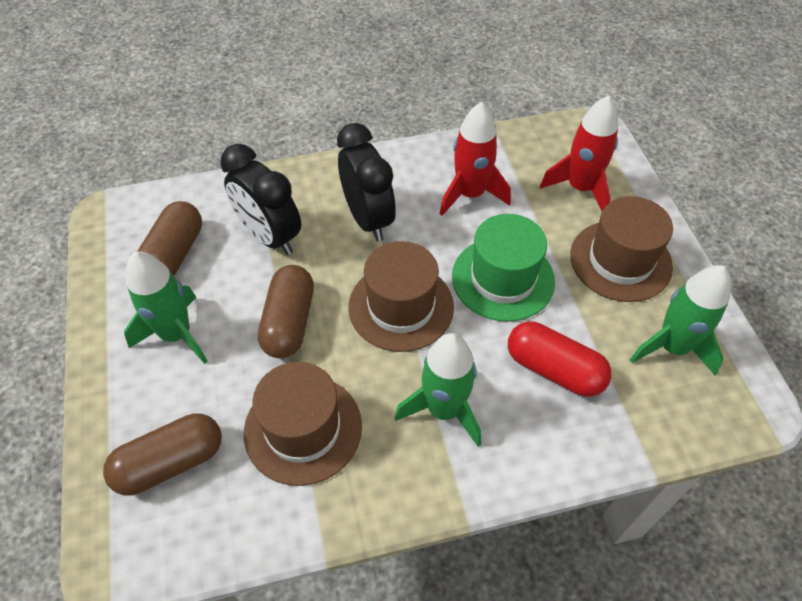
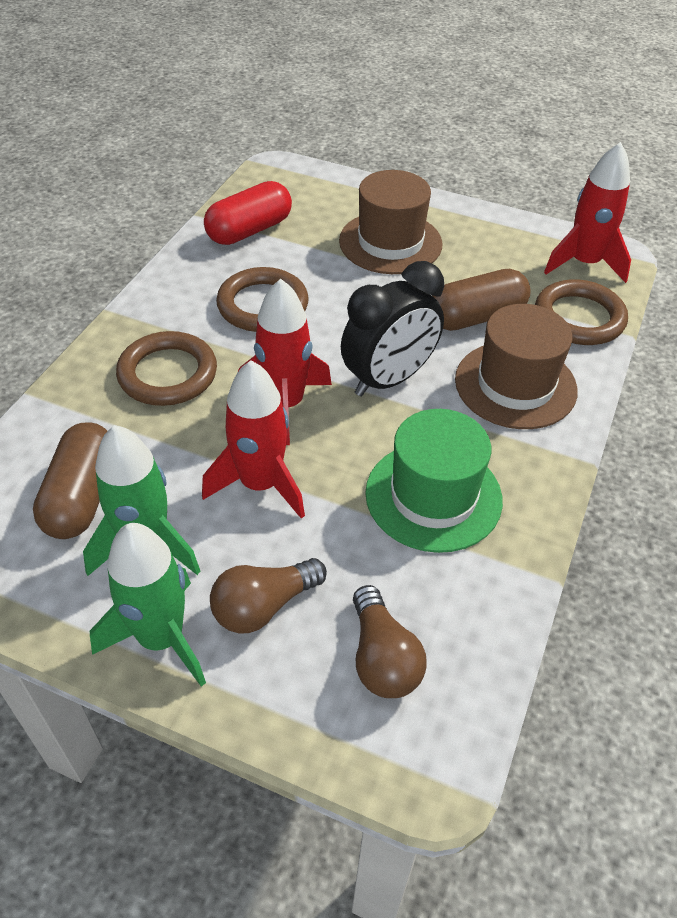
black clock: [220,144,301,255] [337,123,396,241] = 2 -> [341,261,444,397] = 1
brown capsule: [103,413,222,495] [138,201,202,276] [258,265,314,358] = 3 -> [33,422,107,539] [432,269,531,331] = 2
brown hat: [244,362,362,486] [349,241,454,352] [570,196,673,302] = 3 -> [339,170,442,274] [455,304,578,429] = 2
brown light bulb: none = 0 -> [210,558,327,634] [353,585,427,698] = 2
brown ring: none = 0 -> [116,331,217,406] [216,267,309,332] [535,279,628,345] = 3
green rocket: [124,251,208,364] [394,333,481,447] [630,265,731,376] = 3 -> [83,425,200,576] [90,523,206,687] = 2
red rocket: [440,102,511,216] [540,95,618,211] = 2 -> [202,360,305,519] [238,279,332,445] [544,142,631,283] = 3

